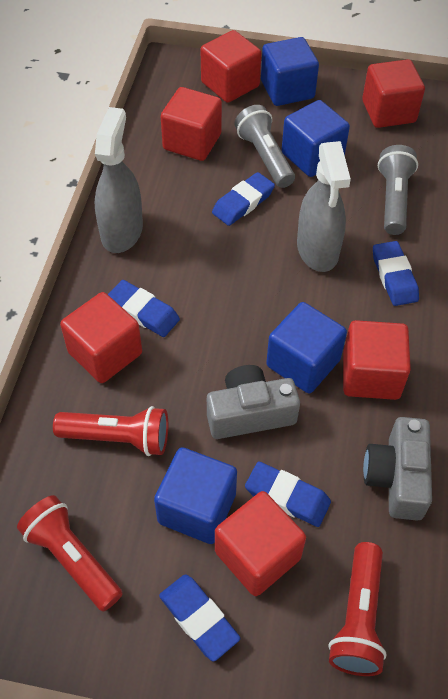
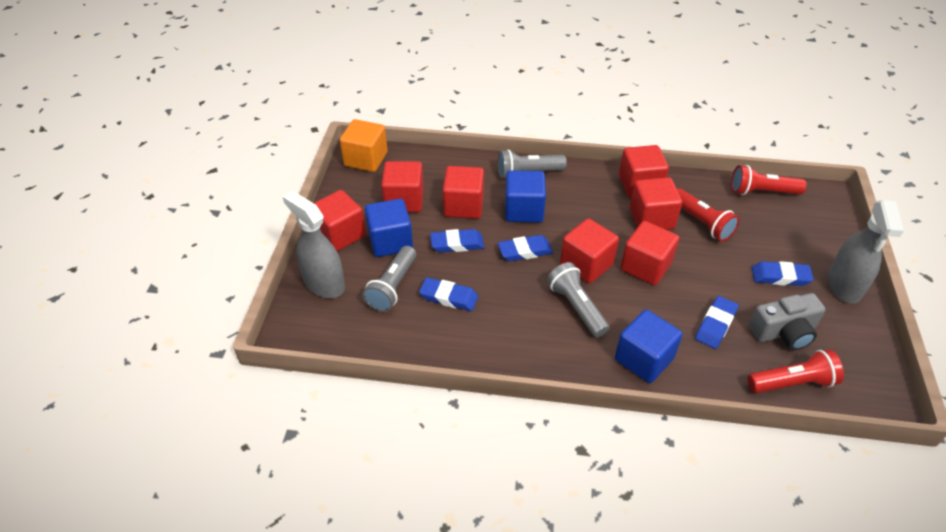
blue cube: [154,447,237,544] [261,37,319,106] [266,302,347,393] [282,100,350,177] = 4 -> [365,199,413,257] [505,170,546,223] [615,309,683,383] = 3
grey camera: [207,365,300,439] [363,417,432,521] = 2 -> [749,293,826,350] = 1
grey flashlight: [234,105,295,188] [378,145,418,235] = 2 -> [363,246,416,312] [498,150,567,179] [547,262,609,337] = 3
orange cube: none = 0 -> [340,119,388,172] = 1
red cube: [60,292,142,383] [161,87,222,161] [201,30,261,103] [215,491,306,596] [343,320,411,400] [362,59,425,128] = 6 -> [314,190,366,251] [381,161,424,212] [442,166,484,219] [560,218,619,283] [619,145,669,197] [621,221,679,285] [630,177,682,230] = 7

